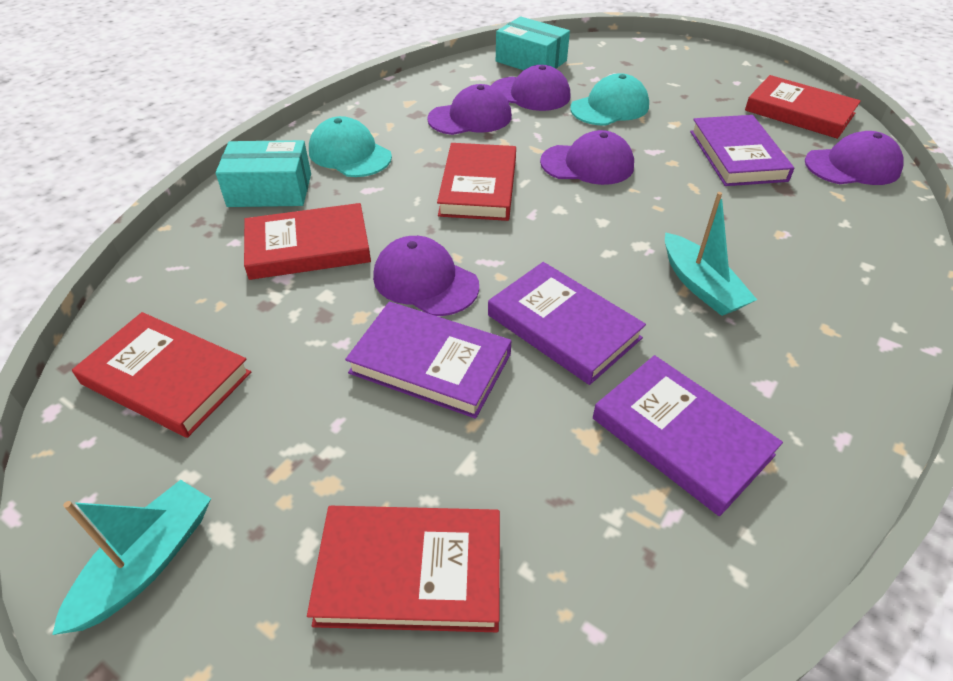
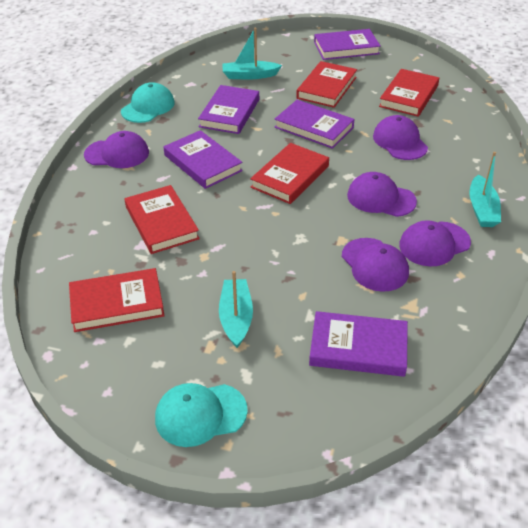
purple book: [345,302,512,419] [488,262,646,385] [593,355,783,516] [690,115,794,186] = 4 -> [164,130,243,189] [198,85,259,134] [274,100,355,149] [309,311,408,377] [314,29,381,60] = 5
turquoise boat: [52,480,211,635] [665,192,757,316] = 2 -> [219,271,253,348] [222,28,282,79] [469,152,501,227] = 3
turquoise box: [216,140,311,207] [496,16,570,70] = 2 -> none = 0

